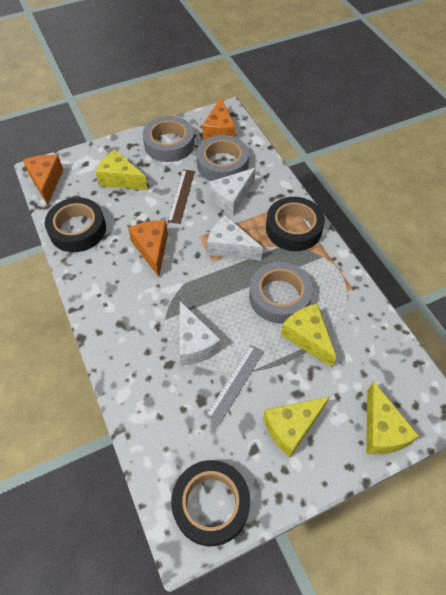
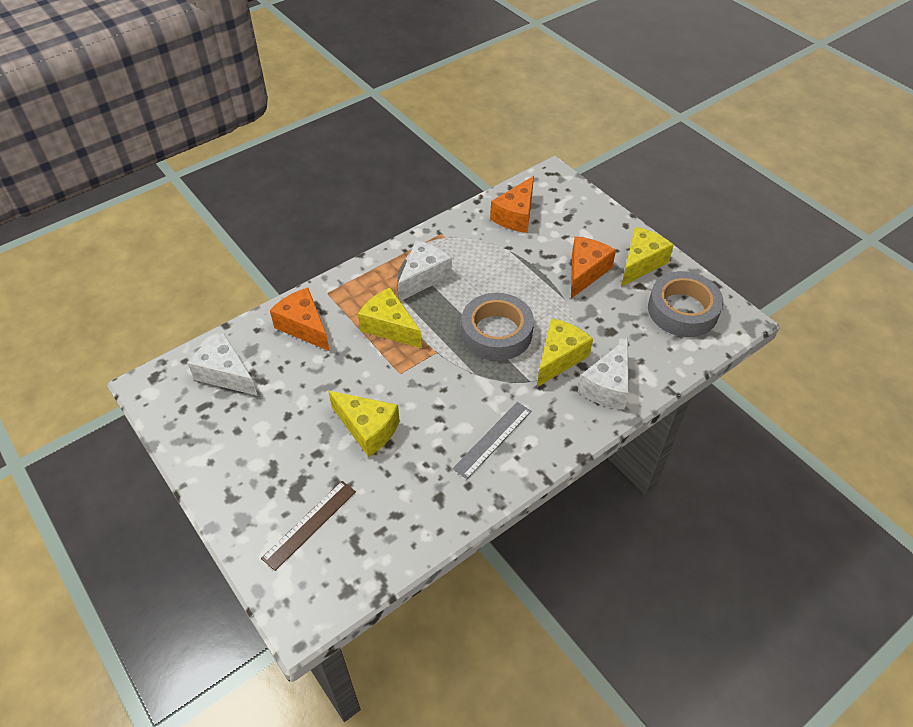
black tape: [45,197,106,252] [171,460,250,546] [266,197,325,251] = 3 -> none = 0
grey tape: [143,116,194,162] [197,135,249,181] [249,262,313,324] = 3 -> [461,293,534,361] [648,271,723,337] = 2

